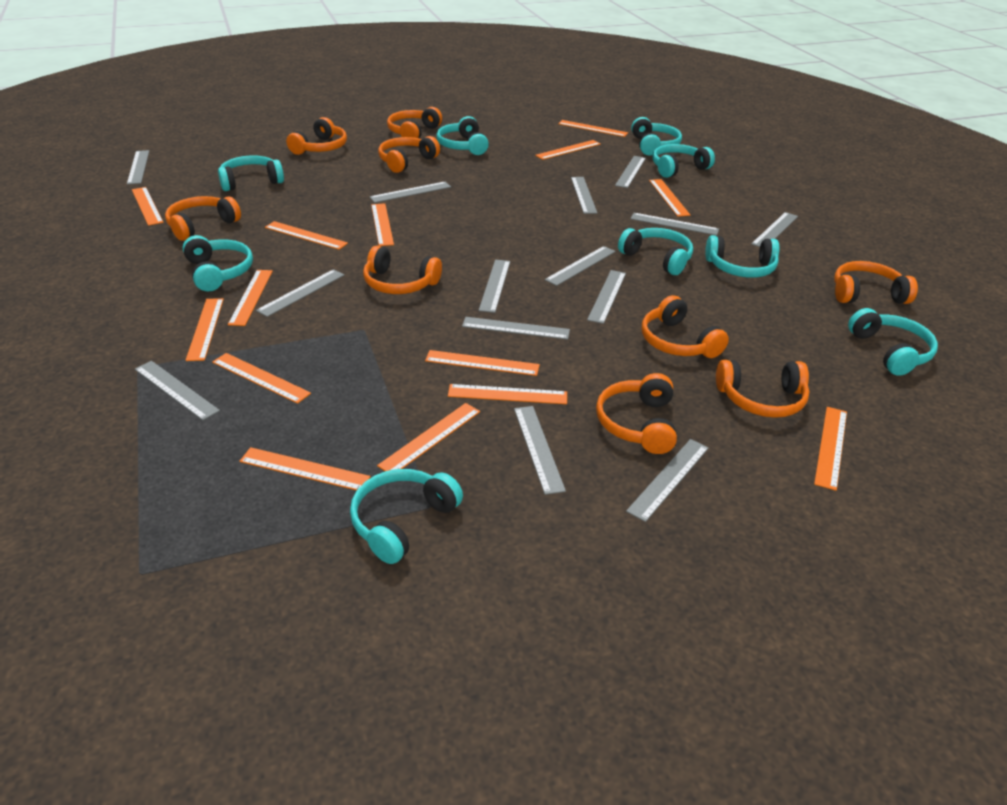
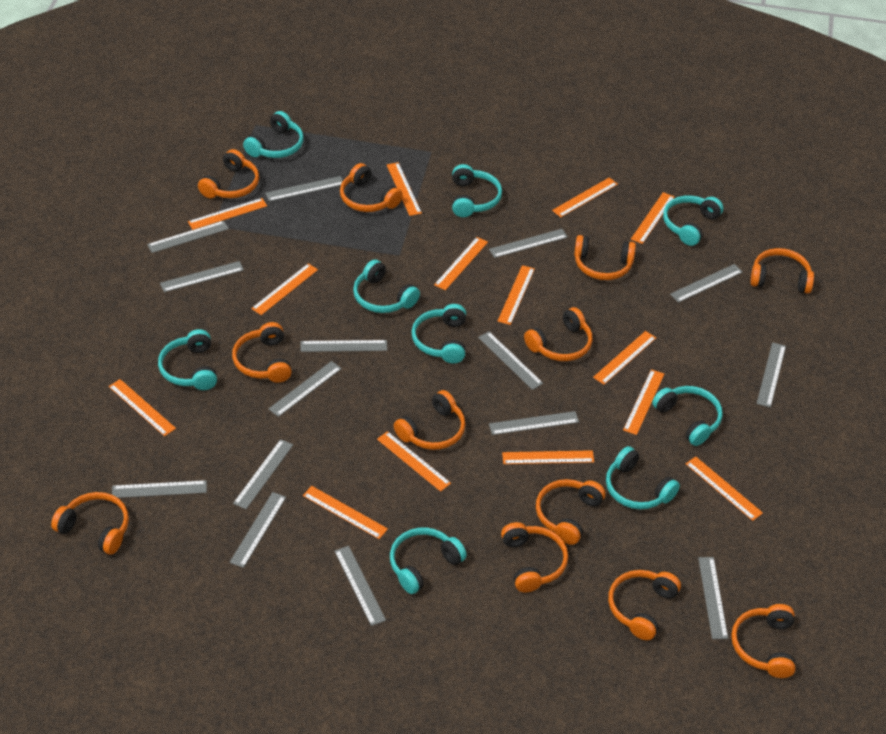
grey ruler: [127,150,149,185] [135,361,220,420] [256,269,344,317] [370,181,451,203] [462,317,570,340] [479,259,510,313] [514,406,566,495] [545,246,616,286] [571,177,597,214] [587,270,626,324] [615,156,646,188] [626,439,709,522] [631,213,719,236] [751,212,798,247] = 14 -> [112,480,207,498] [147,221,229,253] [160,261,244,292] [230,492,286,568] [233,439,293,509] [265,176,343,201] [269,361,342,417] [300,340,387,352] [335,546,386,626] [478,332,543,390] [489,229,568,258] [489,411,579,435] [670,264,743,303] [698,557,728,639] [756,342,786,407] = 15
orange headphones: [165,196,241,241] [286,117,347,155] [363,246,442,294] [378,136,440,173] [387,107,442,138] [596,373,677,454] [642,295,729,358] [716,360,809,418] [834,261,918,304] = 9 -> [51,492,129,555] [198,149,259,198] [232,322,292,383] [340,163,403,212] [394,390,465,450] [501,522,568,593] [524,307,592,361] [536,479,606,545] [574,235,636,280] [608,570,681,640] [731,604,796,678] [750,248,814,293] = 12

